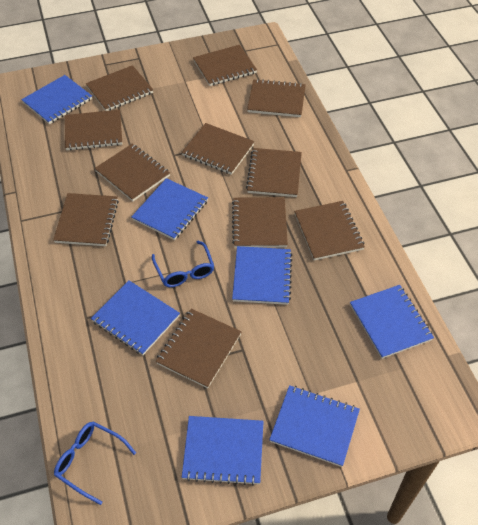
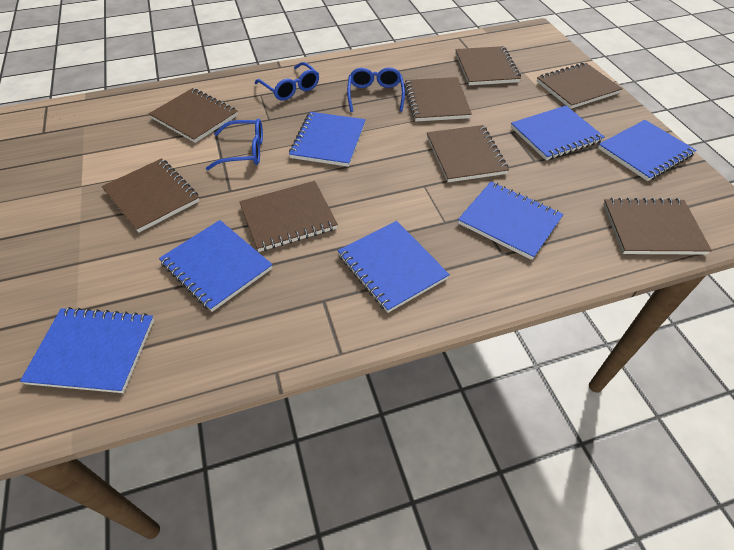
blue glasses: [54,422,136,505] [152,241,214,287] = 2 -> [206,119,263,170] [255,62,319,101] [347,67,405,112] = 3
brown notebook: [53,193,119,246] [65,110,122,150] [86,65,153,111] [94,144,170,201] [156,309,242,388] [182,123,255,175] [193,45,257,86] [232,197,288,248] [246,148,302,197] [247,79,306,117] [294,201,365,260] = 11 -> [102,158,199,233] [149,88,238,143] [239,181,338,252] [404,77,472,122] [427,125,509,182] [455,46,521,85] [537,63,623,109] [603,198,712,255] = 8

